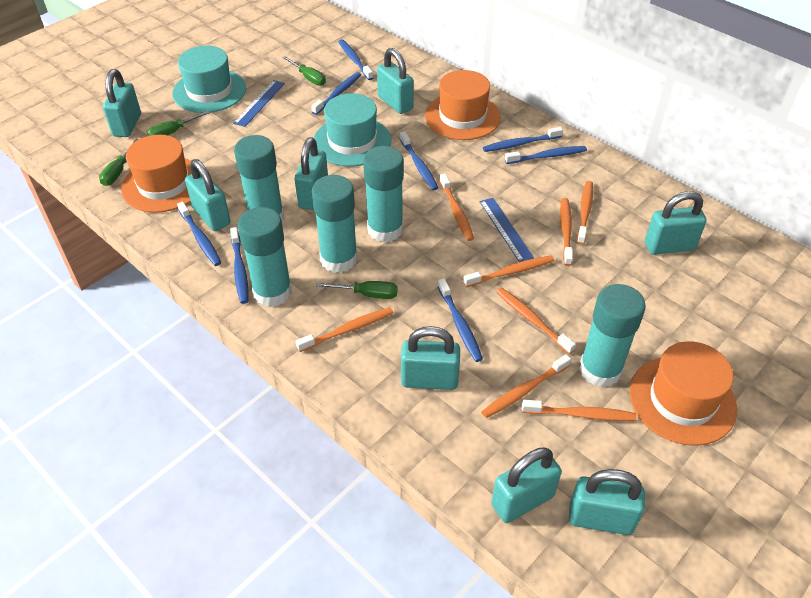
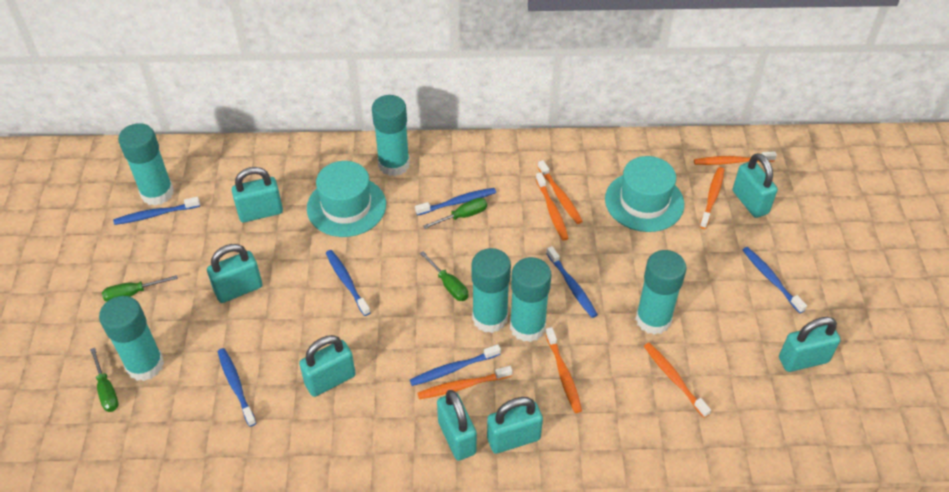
blue ruler: [233,80,285,127] [479,198,534,262] = 2 -> none = 0
blue toothbrush: [177,201,221,266] [230,227,248,304] [311,72,361,115] [338,39,373,80] [400,131,438,190] [438,278,483,362] [483,127,563,152] [505,146,587,164] = 8 -> [113,197,200,225] [217,348,256,427] [326,250,371,316] [410,344,501,386] [415,188,496,216] [546,246,598,318] [743,247,807,313] = 7
orange hat: [121,135,192,213] [425,70,501,140] [629,341,737,446] = 3 -> none = 0
orange toothbrush: [296,307,393,352] [440,174,474,241] [463,255,554,287] [481,354,571,418] [496,287,576,354] [522,400,637,421] [560,198,573,266] [577,181,593,245] = 8 -> [417,366,512,399] [536,172,569,241] [538,160,582,224] [545,327,582,413] [644,343,711,418] [694,151,777,165] [700,167,724,229] = 7
turquoise glue stick: [234,135,284,223] [238,207,292,307] [312,175,358,273] [363,146,404,242] [579,284,646,387] = 5 -> [99,296,164,381] [118,123,174,206] [372,95,410,176] [471,248,511,333] [510,257,551,342] [635,250,687,335] = 6
turquoise padlock: [103,69,141,137] [185,159,231,231] [295,137,328,210] [377,48,414,114] [401,326,460,390] [491,447,562,523] [569,469,645,535] [645,191,707,255] = 8 -> [207,244,262,303] [232,167,283,222] [299,335,356,397] [437,390,477,461] [487,397,543,454] [733,153,778,218] [779,317,841,372] = 7

